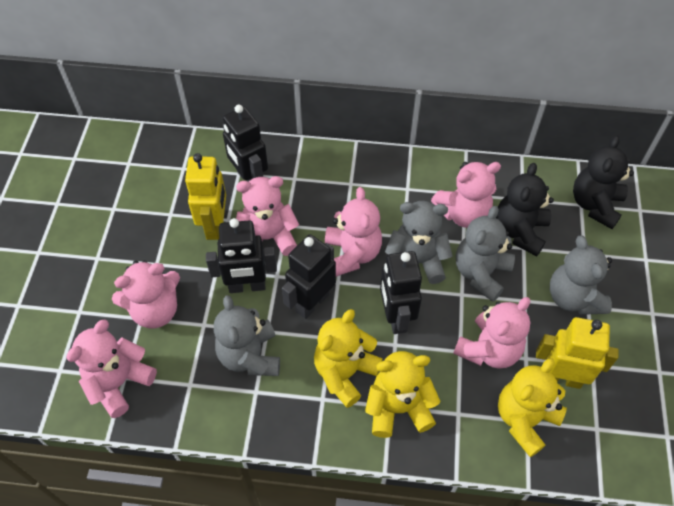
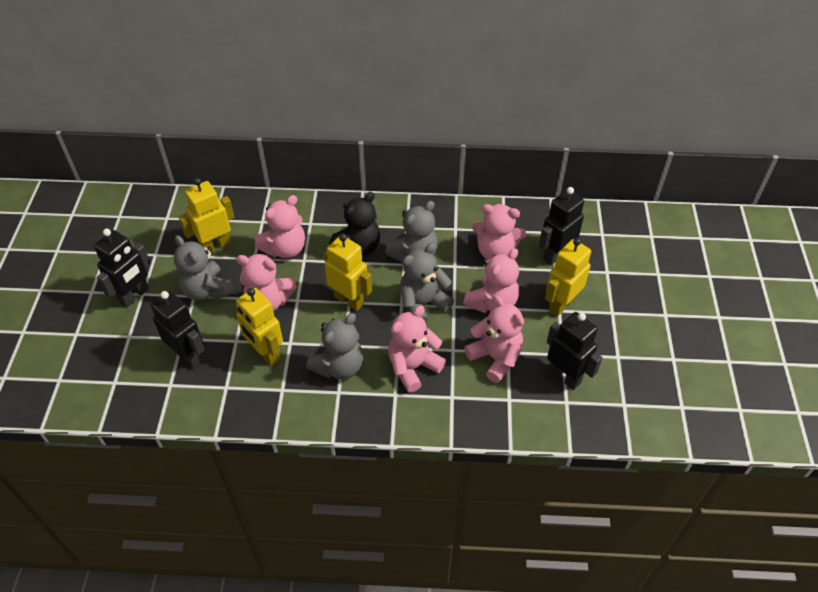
black teddy bear: [496,163,554,256] [573,135,634,229] = 2 -> [329,192,380,256] = 1
yellow robot: [185,153,226,240] [536,317,619,389] = 2 -> [179,178,234,253] [235,288,283,366] [324,234,372,311] [545,238,591,317] = 4
yellow teddy bear: [314,309,383,408] [365,351,441,438] [498,358,567,457] = 3 -> none = 0

